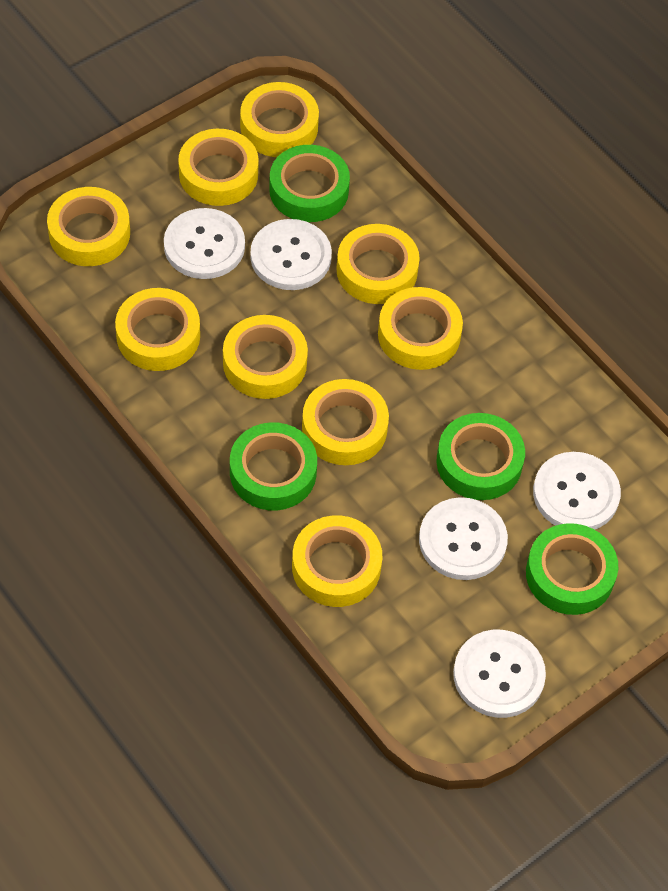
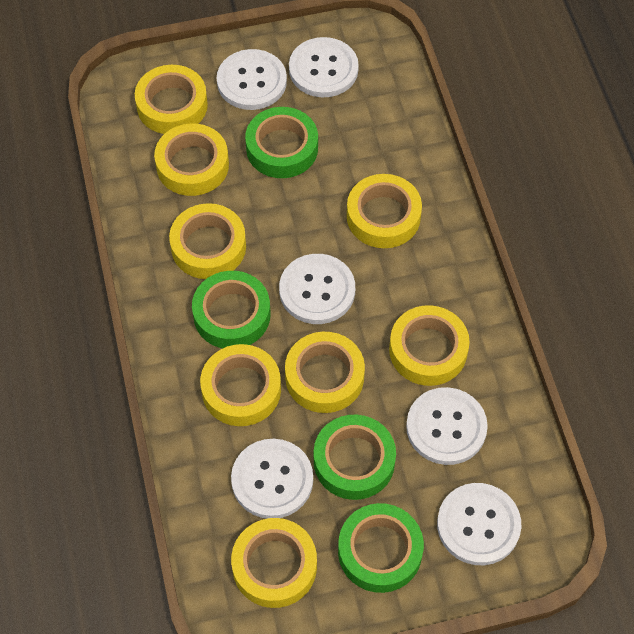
white button: [164,208,245,279] [250,219,332,290] [419,497,508,580] [453,630,546,718] [533,452,621,530] = 5 -> [217,49,287,110] [231,439,313,519] [279,254,355,324] [289,37,359,98] [406,387,488,465] [437,483,521,565] = 6
yellow tape: [47,187,130,266] [115,288,200,371] [178,129,259,206] [223,315,308,399] [240,82,319,157] [292,516,383,607] [302,379,389,465] [336,224,420,304] [378,287,463,370] = 9 -> [135,65,208,134] [154,124,229,196] [169,203,246,279] [200,344,281,426] [231,518,317,608] [285,332,365,413] [347,174,422,248] [389,305,470,386] = 8

